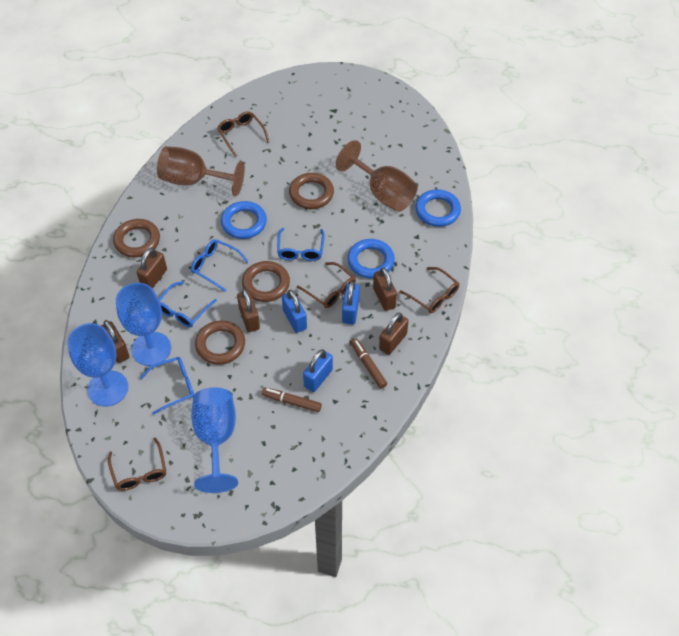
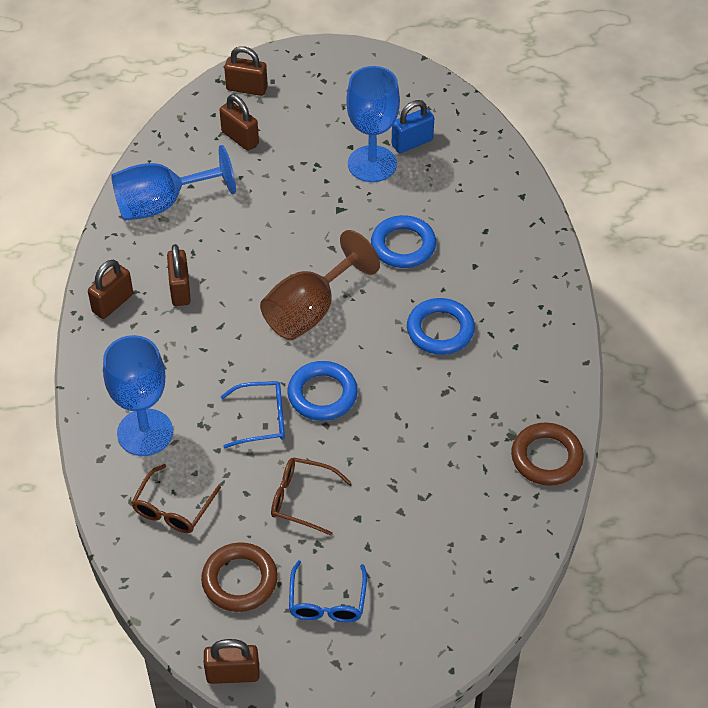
blue glasses: [140,357,194,415] [159,281,217,327] [191,239,249,292] [277,228,325,261] = 4 -> [220,381,285,448] [289,560,367,622] = 2
blue padlock: [282,290,307,333] [303,349,333,392] [342,281,360,325] = 3 -> [392,100,434,153] = 1
brown glasses: [108,438,166,491] [217,111,269,157] [297,262,356,308] [400,267,459,313] = 4 -> [131,464,221,533] [271,457,350,536] = 2
brown goblet: [157,146,245,196] [336,140,418,212] = 2 -> [260,230,380,340] = 1
brown marker: [262,388,322,412] [351,339,387,388] = 2 -> none = 0
brown ring: [113,219,160,258] [195,320,245,365] [242,261,290,302] [289,173,334,209] = 4 -> [201,543,278,612] [511,422,584,486] = 2

